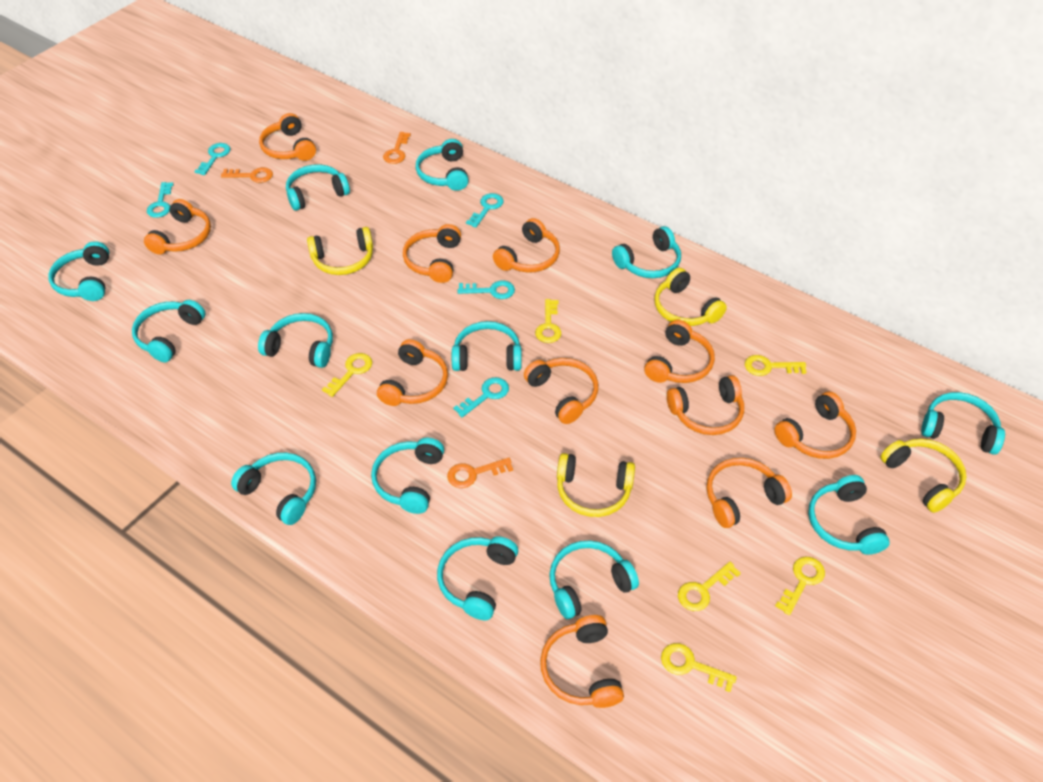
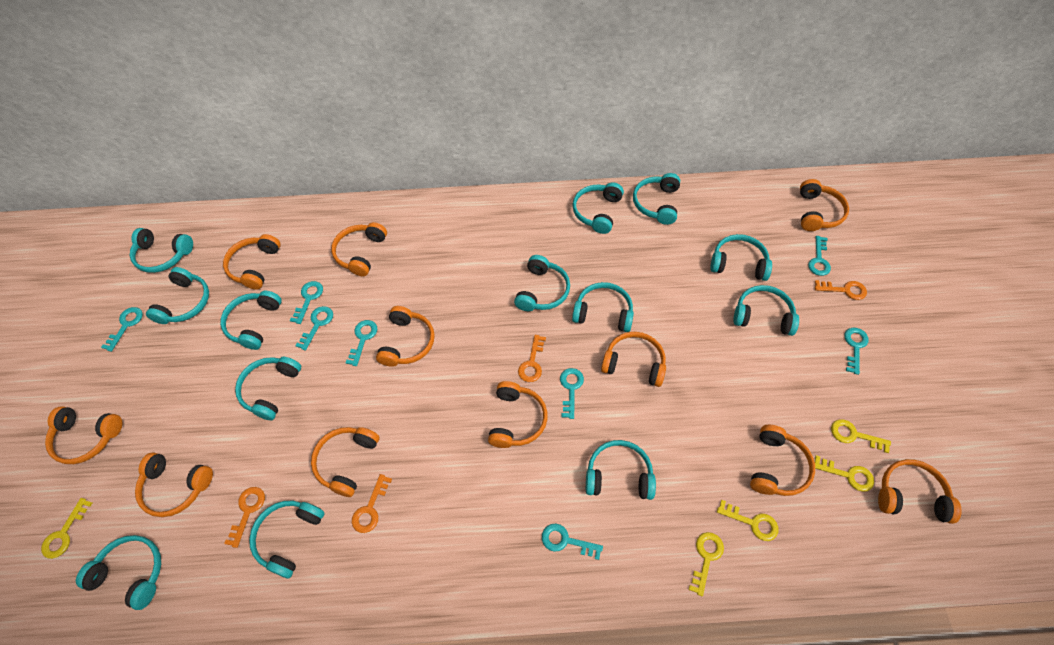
orange key: [221,167,273,183] [383,132,411,164] [447,458,513,488] = 3 -> [224,487,265,548] [352,474,392,533] [518,335,546,382] [815,280,867,300] = 4
turquoise key: [147,182,174,218] [194,143,230,175] [453,377,509,417] [458,280,515,299] [466,193,504,228] = 5 -> [101,307,143,352] [290,281,323,324] [295,306,333,351] [346,320,377,366] [542,523,603,560] [560,368,584,419] [808,236,831,276] [844,328,869,375] = 8
yellow headphones: [307,227,373,275] [557,453,635,517] [654,268,727,326] [881,439,967,513] = 4 -> none = 0
yellow key: [322,353,372,397] [535,299,561,343] [661,643,737,692] [678,562,741,611] [745,355,807,376] [775,557,825,615] = 6 -> [41,498,92,559] [689,532,724,596] [717,500,778,541] [815,455,874,492] [831,419,891,453] = 5

